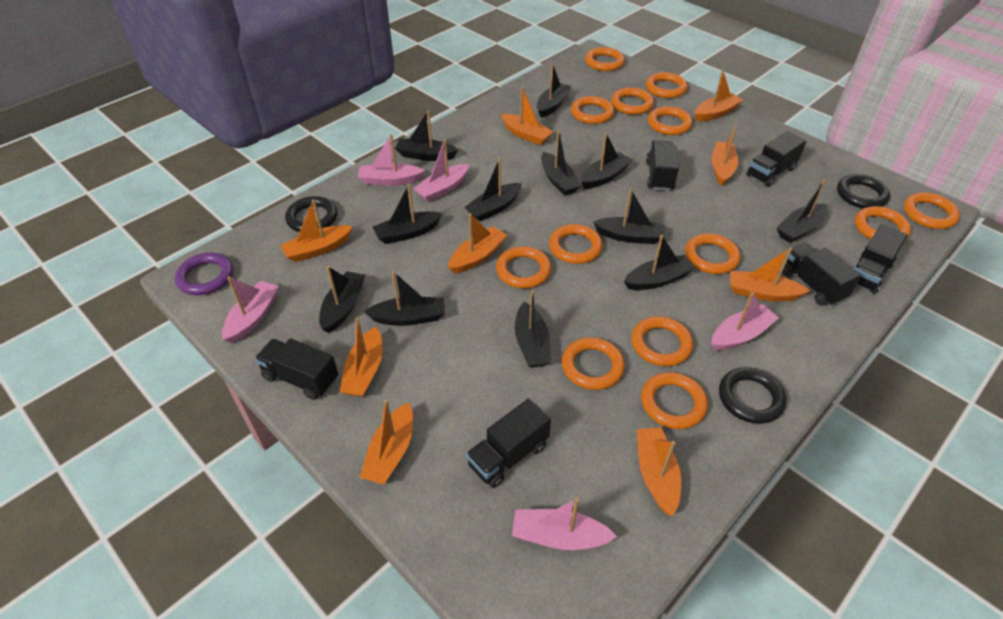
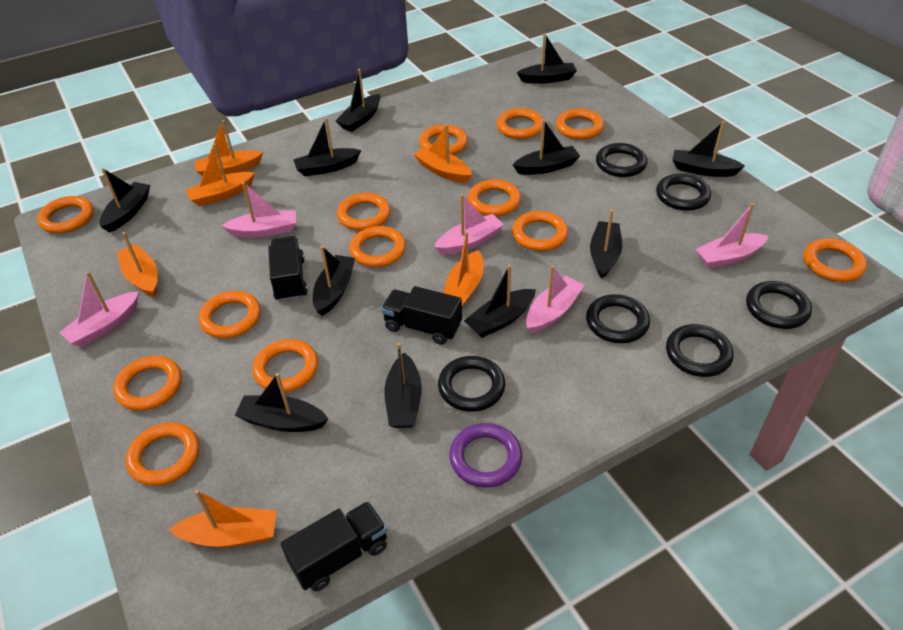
black boat: [319,266,366,333] [364,271,445,326] [373,184,443,244] [395,110,458,161] [464,158,522,221] [515,290,551,368] [537,64,572,118] [541,130,581,196] [581,133,632,189] [593,188,665,244] [624,235,696,290] [777,179,828,243] = 12 -> [100,168,150,233] [234,373,328,432] [293,118,361,176] [313,246,355,316] [336,69,381,132] [385,343,422,428] [464,265,536,338] [513,119,580,175] [517,33,577,84] [590,210,622,279] [672,121,745,177] = 11
black ring: [285,196,338,232] [719,367,786,424] [837,174,890,209] = 3 -> [438,356,505,412] [586,294,650,343] [596,143,647,177] [656,174,711,211] [666,324,734,377] [746,281,812,329] = 6
black truck: [255,338,338,400] [466,398,551,488] [646,140,679,191] [746,131,806,187] [782,243,861,306] [854,224,908,294] = 6 -> [268,236,308,302] [281,501,387,591] [381,286,462,345] = 3
orange boat: [280,199,353,262] [340,317,382,397] [359,399,413,485] [448,213,507,274] [501,87,553,145] [637,427,681,516] [694,70,743,121] [712,126,738,186] [730,247,811,302] = 9 -> [117,232,158,297] [169,489,276,548] [185,143,255,206] [194,120,263,176] [413,124,472,183] [443,232,483,307] = 6

